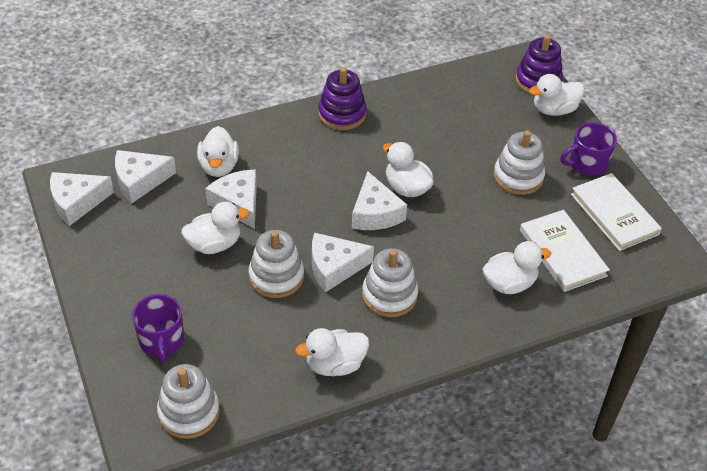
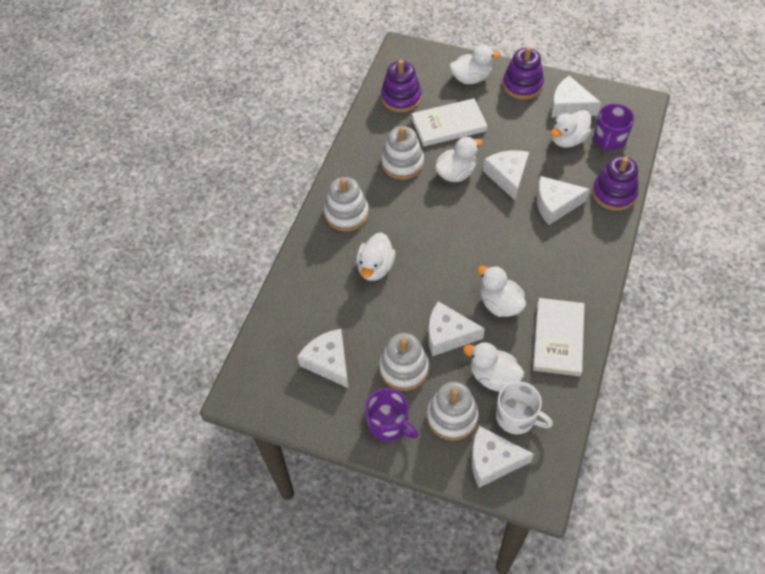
purple stacking toy: [318,67,367,130] [515,35,563,95] = 2 -> [381,60,422,112] [503,46,544,99] [592,156,639,211] = 3
white cheese: [50,172,114,226] [115,150,176,203] [205,169,257,229] [312,233,374,292] [352,171,407,230] = 5 -> [297,329,348,388] [428,301,485,356] [472,426,534,487] [483,151,529,201] [537,176,590,225] [551,76,601,118] = 6
white mug: none = 0 -> [496,381,553,434] = 1

